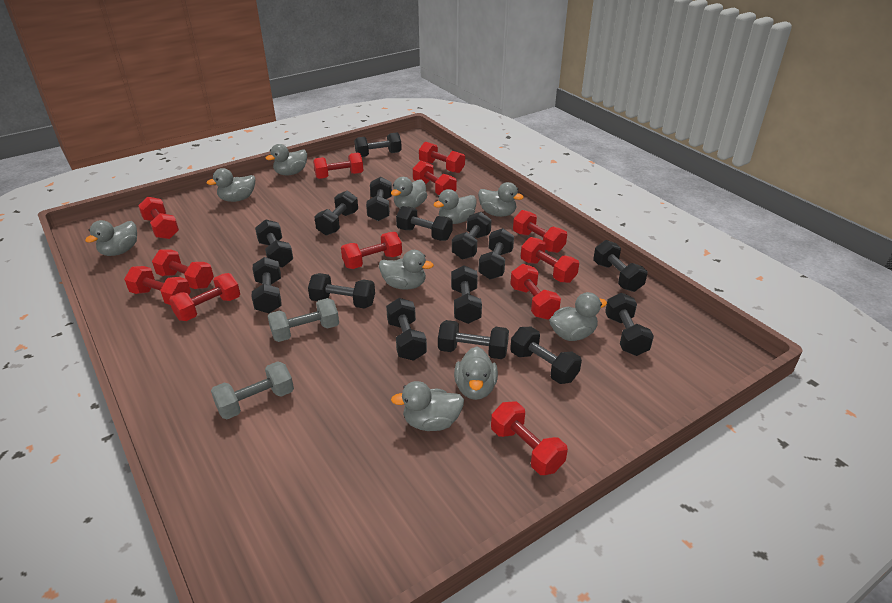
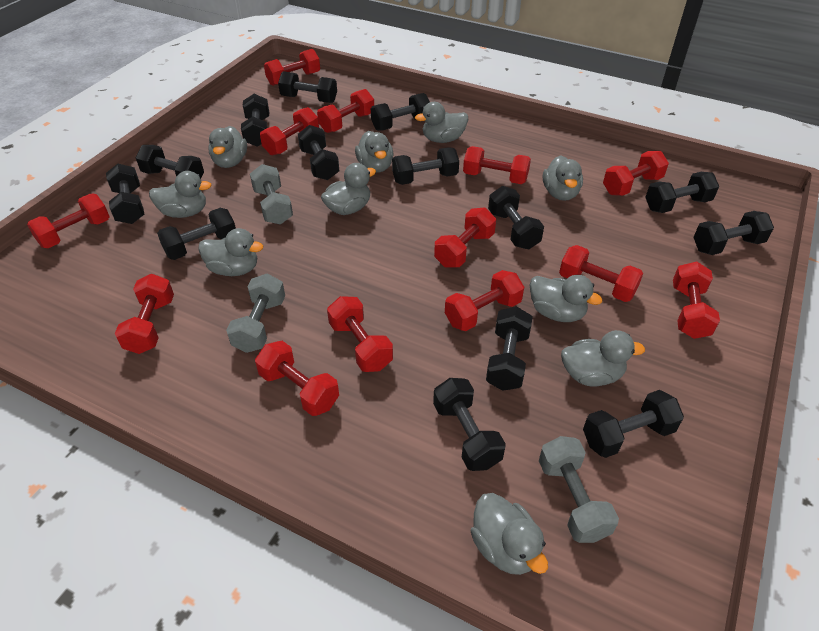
black dumbbell: [252,257,281,313] [255,219,293,268] [308,273,375,308] [314,191,358,235] [354,132,402,157] [366,177,392,221] [386,298,427,361] [396,206,453,241] [438,320,509,359] [451,265,482,324] [452,212,491,259] [478,228,514,279] [510,327,582,384] [593,240,647,292] [605,293,654,356] = 15 -> [106,164,144,224] [136,145,204,179] [157,208,236,260] [241,94,269,147] [278,71,337,103] [298,125,339,180] [371,93,430,131] [392,147,459,185] [433,378,506,471] [486,307,533,391] [488,186,544,249] [583,390,684,458] [645,172,719,213] [693,211,774,255] = 14
grey dumbbell: [211,361,294,419] [268,298,339,342] = 2 -> [226,274,285,353] [250,164,293,225] [539,436,619,543] = 3
red dumbbell: [124,266,191,305] [138,197,179,239] [152,250,214,289] [169,273,240,321] [313,153,364,179] [341,232,402,269] [413,161,457,195] [419,141,465,173] [491,402,568,475] [510,264,561,320] [513,210,567,253] [521,237,579,283] = 12 -> [27,193,110,248] [115,274,174,354] [255,341,339,416] [260,107,319,155] [264,49,320,86] [317,89,374,133] [327,296,393,372] [434,207,496,267] [445,270,524,331] [463,146,531,184] [559,245,643,302] [603,151,669,196] [673,262,720,339] = 13

